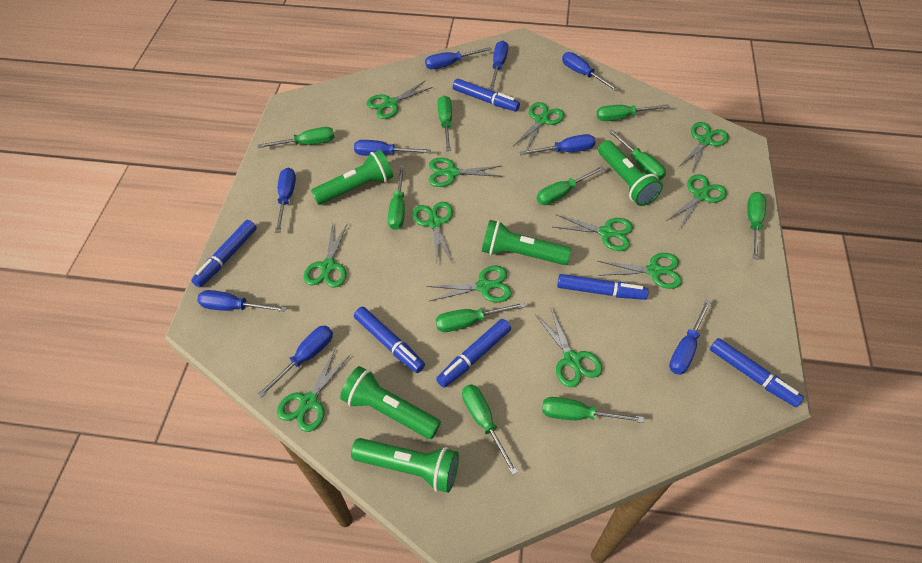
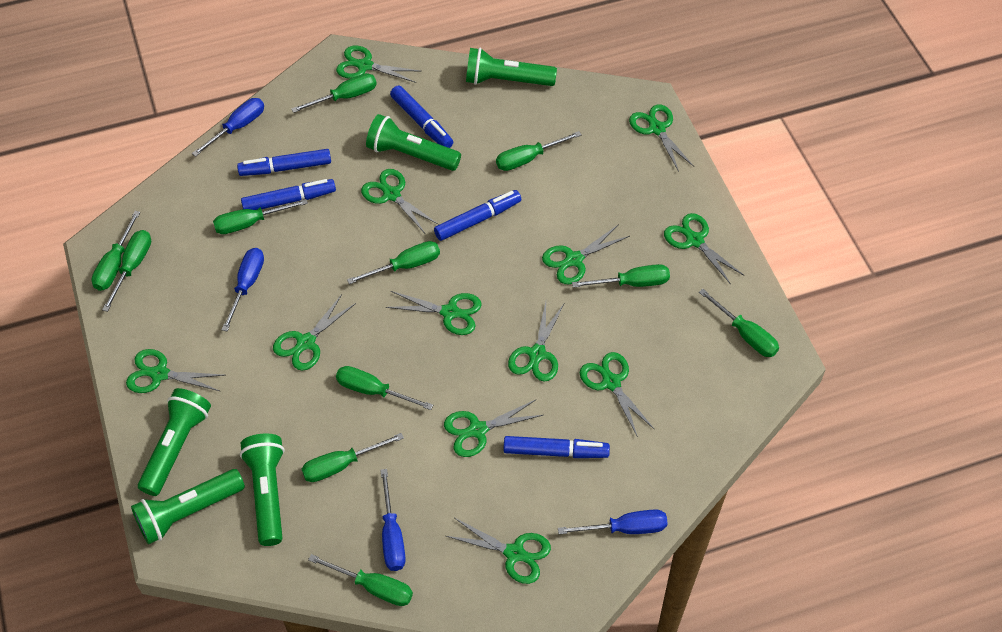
blue marker: [191,220,257,288] [354,307,425,373] [436,319,511,388] [453,79,520,111] [557,274,649,300] [710,338,804,407] = 6 -> [237,149,331,176] [241,179,336,210] [390,85,453,148] [434,190,521,241] [503,436,610,458] = 5
blue screwdriver: [197,290,287,312] [257,326,333,398] [275,168,296,233] [354,140,431,156] [425,47,492,69] [489,41,508,89] [520,134,596,155] [562,52,619,91] [669,299,712,375] = 9 -> [192,98,264,157] [222,248,264,331] [380,469,406,571] [558,509,668,534] = 4
green screwdriver: [258,127,334,148] [388,165,405,230] [436,302,526,332] [438,96,452,151] [462,384,518,475] [537,166,604,205] [542,397,644,423] [596,104,670,121] [608,129,666,180] [748,192,766,260] = 10 -> [91,211,140,291] [102,230,151,312] [213,199,308,234] [291,73,377,113] [302,433,404,482] [308,554,413,606] [336,366,433,410] [347,241,440,284] [496,131,581,171] [572,264,670,288] [699,289,779,357] = 11

